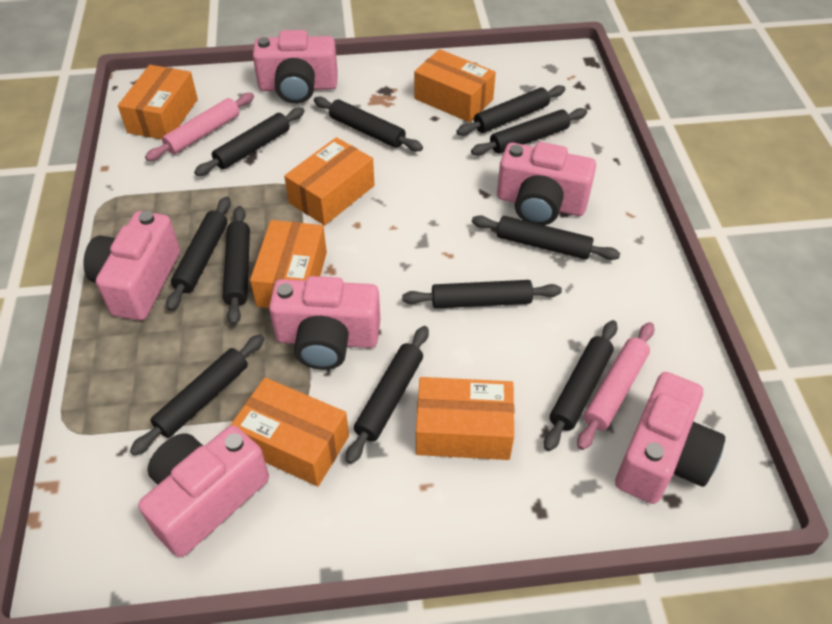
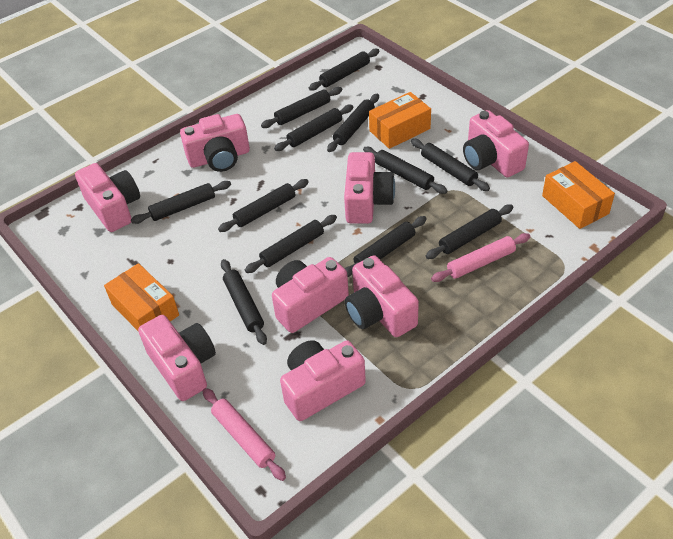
black rolling pin: [130,334,265,456] [166,197,231,311] [194,107,304,176] [223,206,250,325] [314,97,423,151] [346,326,429,464] [402,280,562,308] [456,85,565,136] [471,108,587,155] [472,215,620,260] [544,320,618,451] = 11 -> [131,181,231,224] [218,179,309,232] [221,259,267,345] [245,215,337,273] [261,87,342,128] [274,105,353,151] [309,49,379,91] [327,94,379,152] [345,216,427,277] [363,147,448,194] [411,139,490,191] [426,204,513,259] = 12
orange box: [118,65,198,139] [231,377,349,486] [250,220,327,308] [284,137,375,225] [414,49,496,122] [416,377,514,460] = 6 -> [104,263,179,331] [369,92,431,149] [542,161,615,229] = 3
pink camera: [83,211,180,320] [138,425,269,557] [253,30,338,104] [269,276,380,370] [497,142,596,225] [615,372,725,504] = 6 -> [75,163,140,232] [138,315,216,401] [180,114,250,172] [272,257,349,333] [280,340,366,421] [344,152,395,224] [345,255,419,337] [463,110,529,177] = 8

